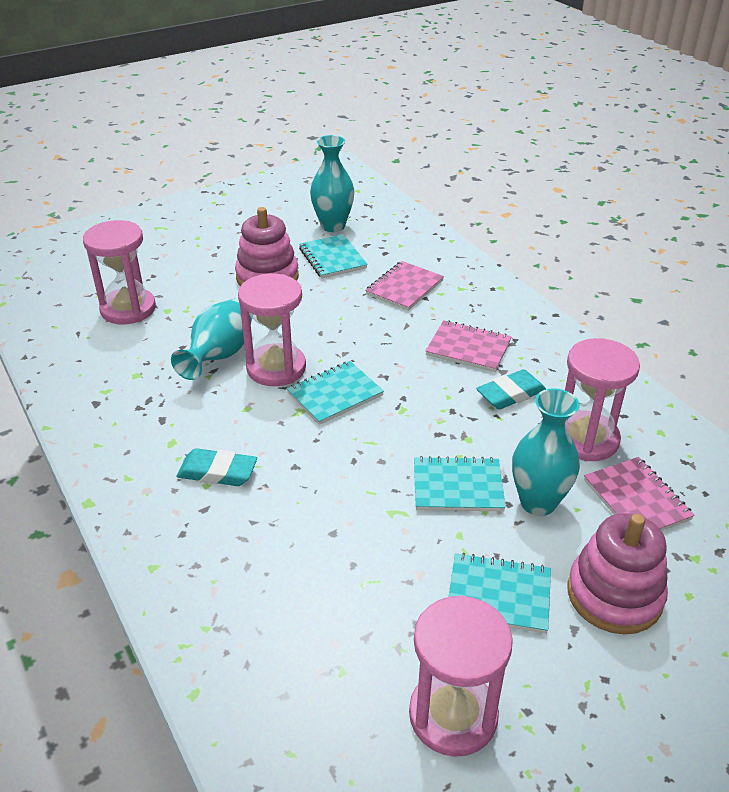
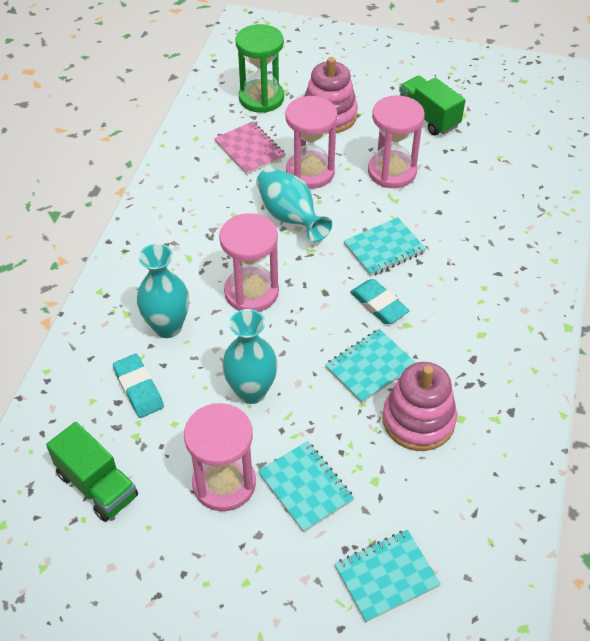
green hourglass: none = 0 -> [235,24,284,113] = 1
green truck: none = 0 -> [46,422,138,522] [399,76,466,136] = 2
pink notebook: [365,261,444,311] [426,320,512,372] [584,457,695,531] = 3 -> [214,121,285,175] = 1

